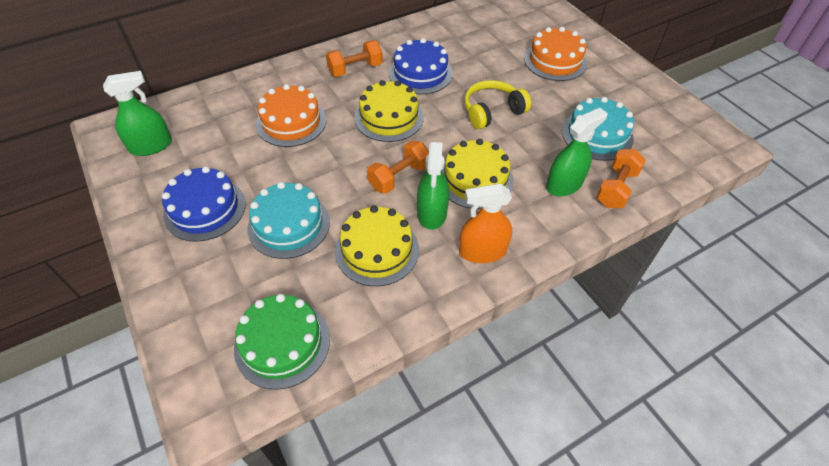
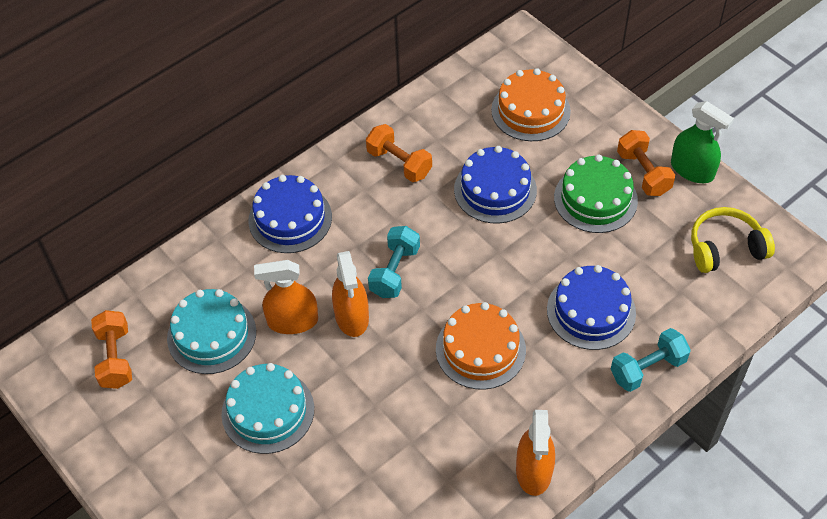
blue cake: [162,166,246,242] [389,38,453,94] = 2 -> [248,175,332,253] [454,146,537,223] [547,265,636,350] = 3
green spray bottle: [103,71,172,156] [417,142,449,230] [546,108,608,196] = 3 -> [671,101,734,183] = 1
orange spray bottle: [459,184,512,263] = 1 -> [254,260,318,334] [332,251,369,337] [516,410,555,496] = 3
turquoise dumbbell: none = 0 -> [368,226,420,298] [611,328,691,392] = 2
yellow cake: [335,205,419,286] [355,80,424,142] [441,139,514,209] = 3 -> none = 0

